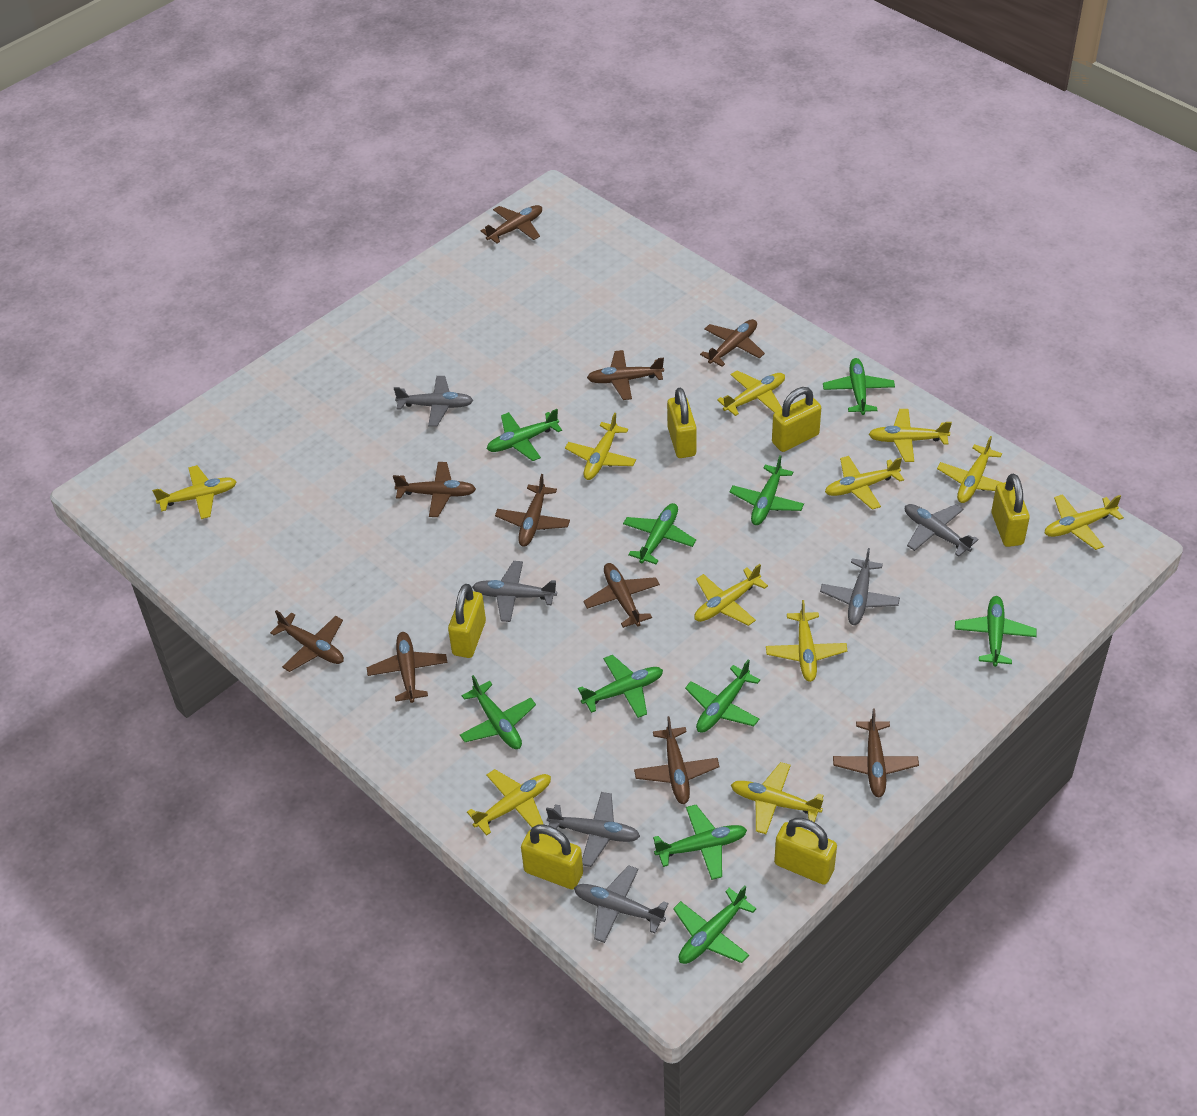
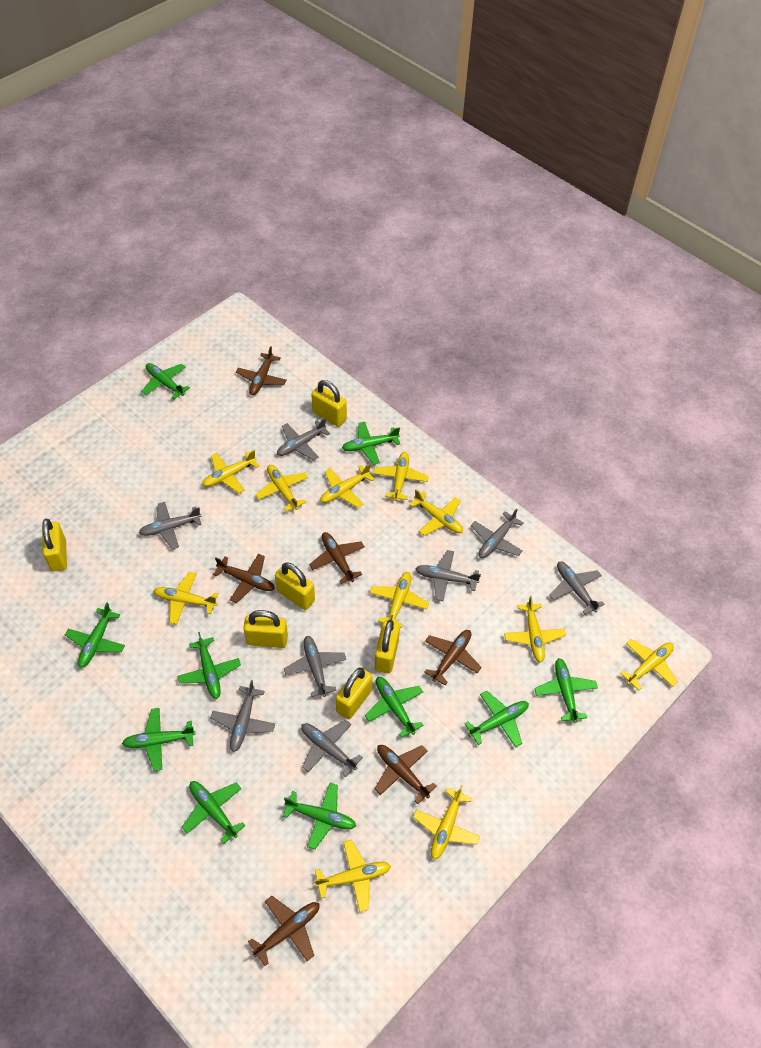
brown plane: [270,610,344,672] [367,632,448,703] [393,462,476,517] [481,205,542,243] [495,474,570,547] [583,563,660,628] [587,350,664,400] [634,716,719,804] [700,319,765,367] [833,709,919,797] = 10 -> [213,554,275,603] [236,346,287,395] [248,896,320,966] [309,532,365,584] [375,745,437,804] [424,630,482,686] = 6
grey plane: [394,376,473,427] [472,561,557,622] [546,792,640,867] [574,865,668,943] [820,548,900,625] [905,504,979,557] = 6 -> [139,502,202,549] [210,680,275,752] [277,418,330,461] [284,636,346,697] [301,719,363,777] [415,550,481,601] [471,508,524,558] [549,561,605,615] = 8

